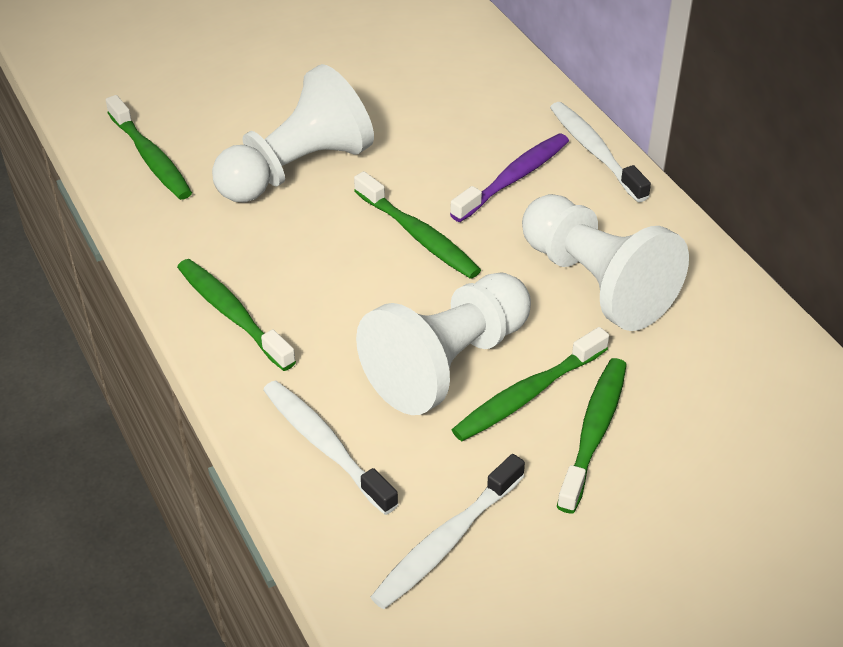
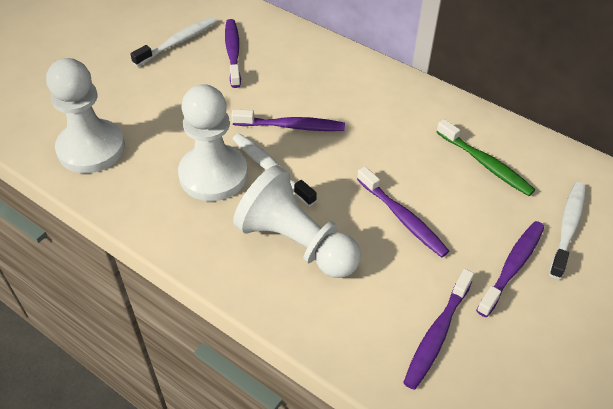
green toothbrush: [106,95,192,200] [177,259,296,371] [354,171,481,279] [451,327,609,441] [557,358,627,513] = 5 -> [436,119,535,196] = 1
purple toothbrush: [450,133,569,222] = 1 -> [225,19,241,88] [231,109,345,131] [357,166,449,258] [403,269,474,390] [476,221,545,317] = 5

